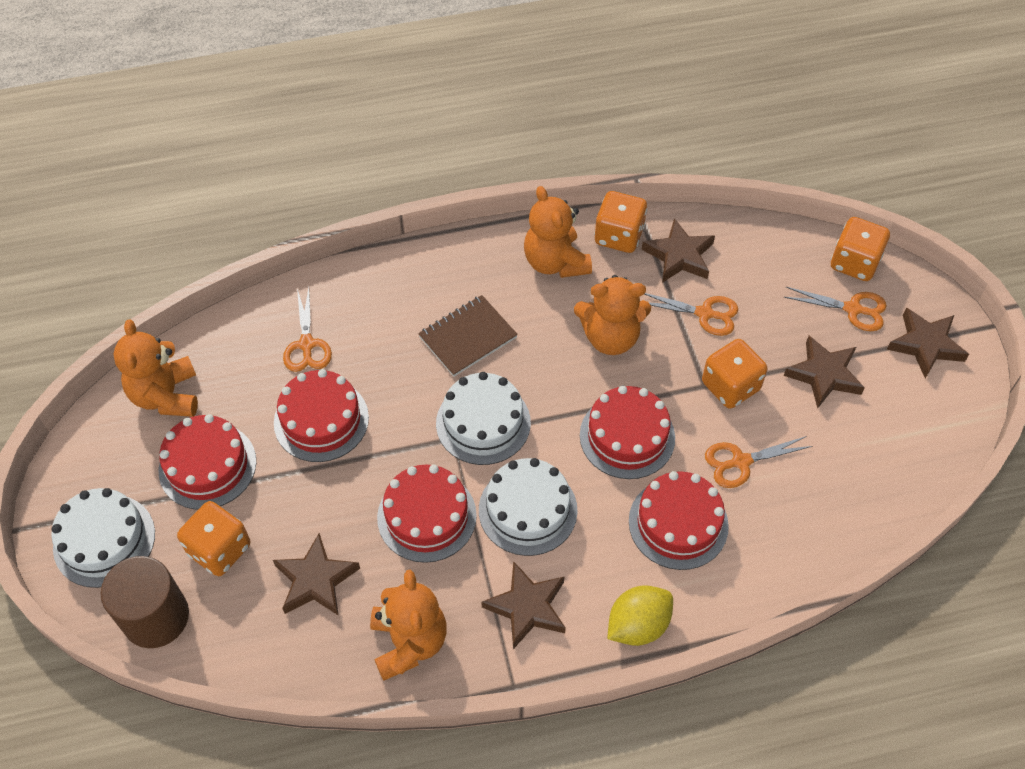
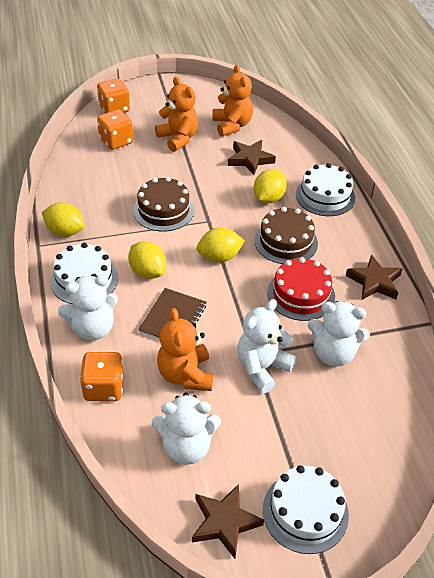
brown cake: none = 0 -> [133,177,195,232] [254,207,318,264] = 2
brown cylinder: [101,556,189,648] = 1 -> none = 0
brown star: [273,533,360,616] [481,561,566,649] [641,218,715,283] [784,336,865,408] [887,308,969,379] = 5 -> [192,484,264,559] [228,140,276,175] [346,255,402,300] = 3
orange dice: [177,501,250,576] [594,191,647,253] [702,339,767,409] [831,217,890,281] = 4 -> [80,352,124,401] [97,78,130,113] [97,109,133,150] = 3
orange scissors: [283,288,332,372] [644,293,738,336] [705,436,813,488] [784,287,887,331] = 4 -> none = 0
orange teddy bear: [113,320,198,417] [370,570,447,681] [524,186,592,278] [574,275,651,355] = 4 -> [155,77,199,152] [157,308,213,391] [212,65,253,137] = 3
red cake: [159,414,256,510] [274,369,369,462] [377,465,477,563] [580,386,675,479] [629,471,729,570] = 5 -> [267,257,335,321] = 1
white teddy bear: none = 0 -> [58,275,118,340] [152,393,221,465] [237,299,296,393] [308,301,370,366] = 4
yellow lemon: [607,585,673,646] = 1 -> [42,202,85,237] [128,241,166,279] [196,228,245,262] [254,169,287,203] = 4

